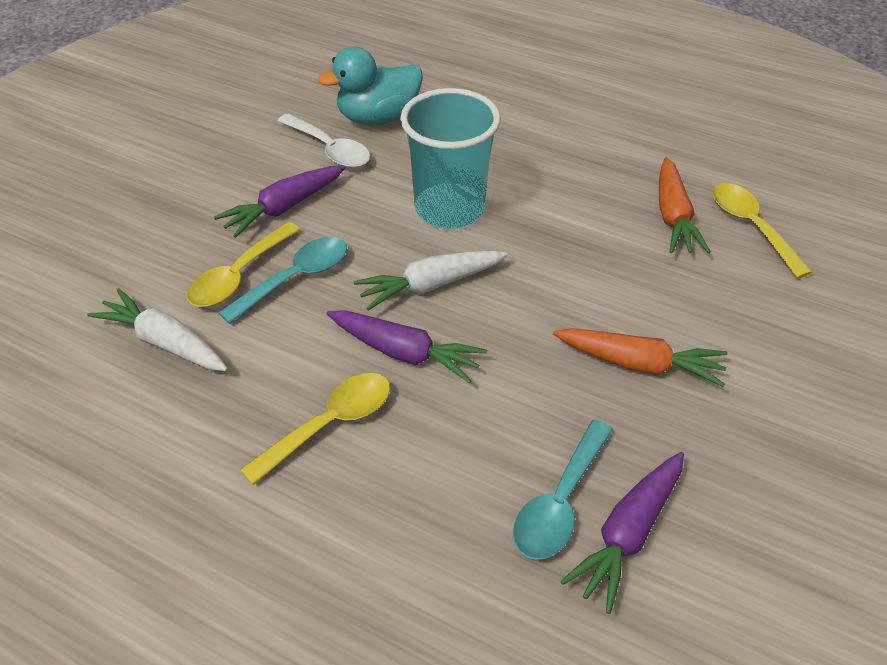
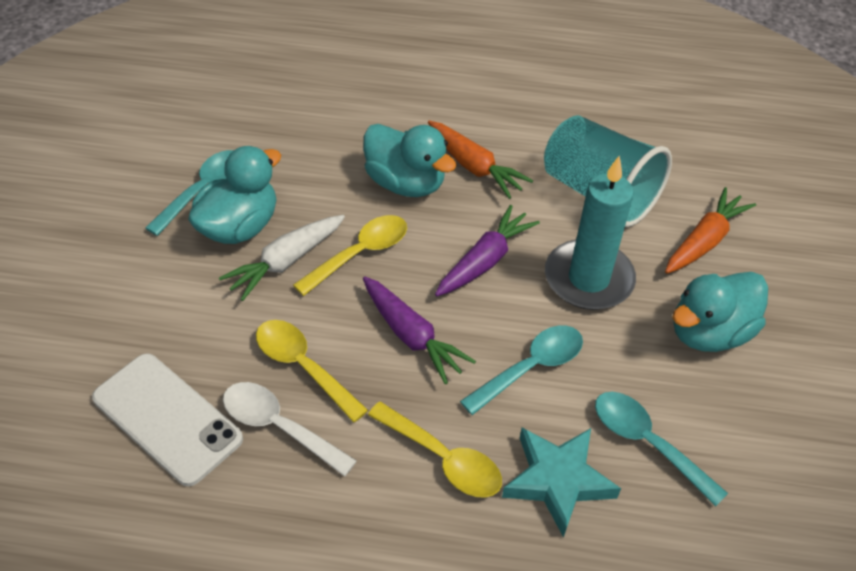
purple carrot: [214,165,346,238] [327,310,487,384] [560,452,684,614] = 3 -> [363,276,476,384] [435,205,540,296] = 2
turquoise candle: none = 0 -> [545,156,636,310] = 1
turquoise duck: [318,46,423,125] = 1 -> [188,146,281,244] [363,124,457,197] [672,272,768,352] = 3
turquoise spoon: [218,237,347,324] [513,419,613,560] = 2 -> [145,150,233,236] [460,326,583,415] [595,392,728,507] = 3
turquoise star: none = 0 -> [502,428,621,538] = 1
white carrot: [87,288,228,371] [354,250,508,311] = 2 -> [219,215,345,301] = 1
white phone: none = 0 -> [92,353,243,486] = 1

